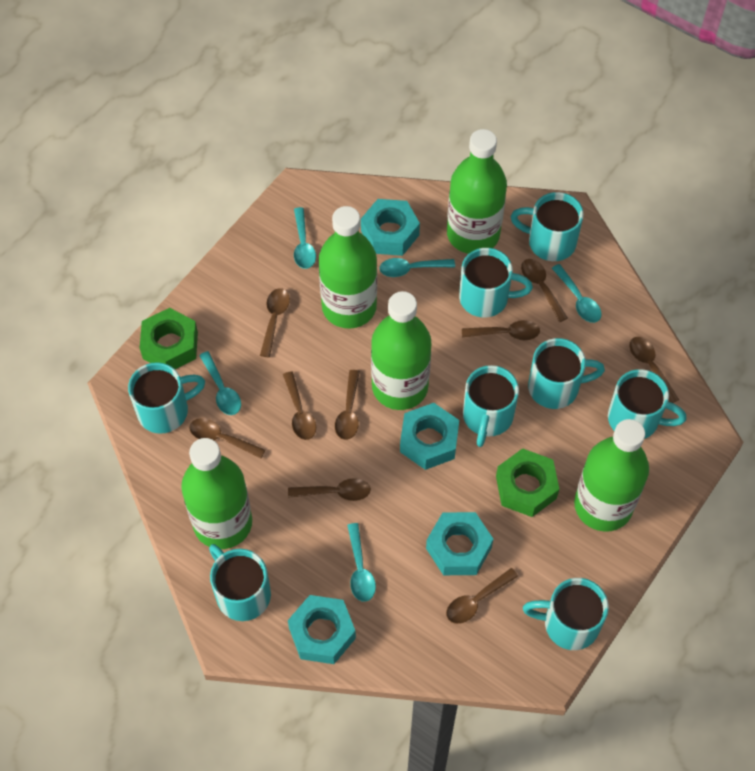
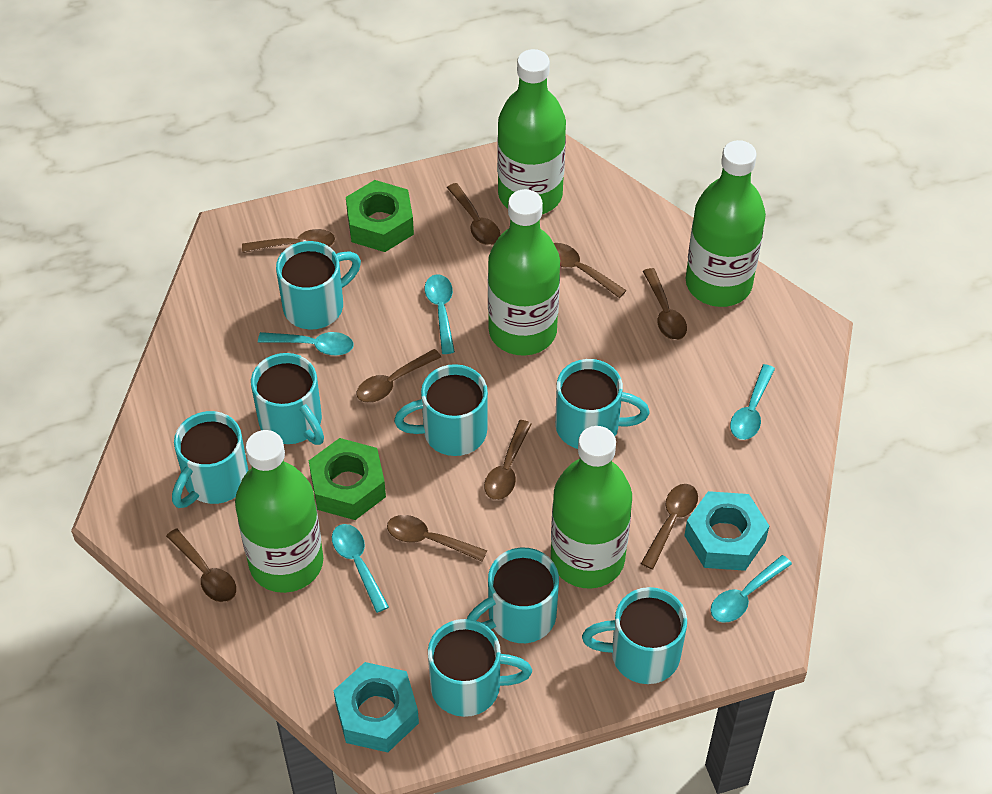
turquoise nut: [288,595,356,664] [361,199,420,256] [400,403,459,470] [426,512,493,575] = 4 -> [333,662,419,752] [684,491,769,571] = 2

